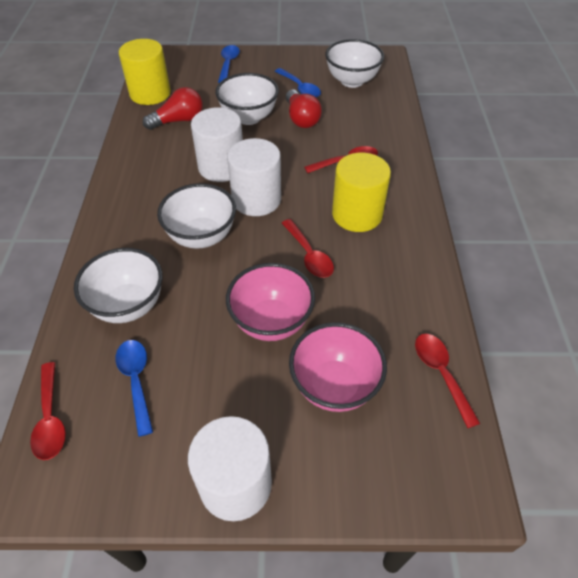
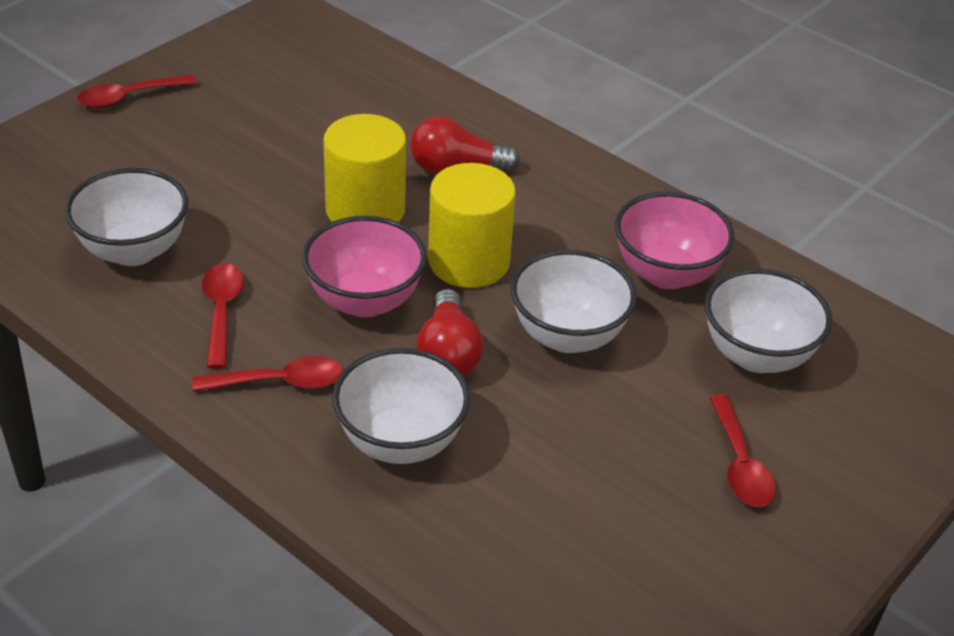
blue spoon: [116,340,153,437] [218,45,240,83] [275,68,321,97] = 3 -> none = 0
white cylinder: [188,416,272,521] [191,107,243,182] [227,138,281,216] = 3 -> none = 0

